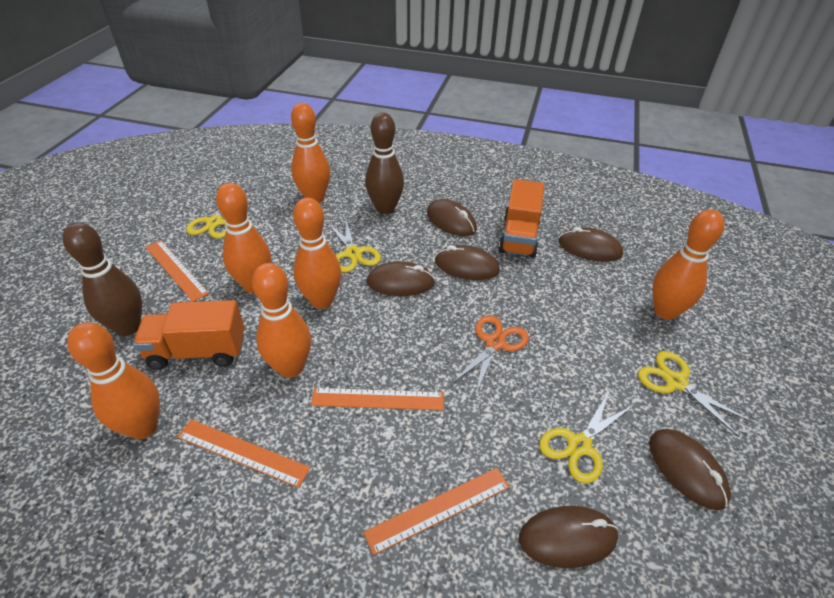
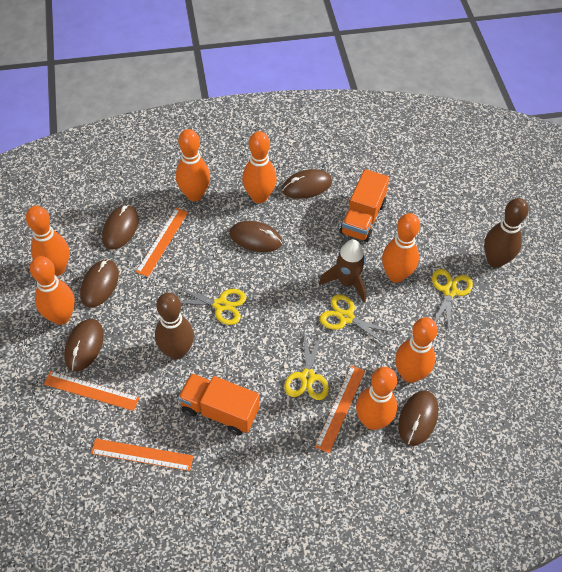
brown rocket: none = 0 -> [319,240,366,302] = 1
orange bowling pin: [67,322,160,439] [216,183,271,293] [252,263,311,378] [291,103,330,203] [293,198,342,309] [652,209,725,320] = 6 -> [26,206,69,276] [30,256,75,325] [176,129,210,201] [242,131,277,203] [356,367,397,430] [382,213,420,283] [395,317,438,383] = 7
orange scissors: [453,315,529,394] = 1 -> none = 0

